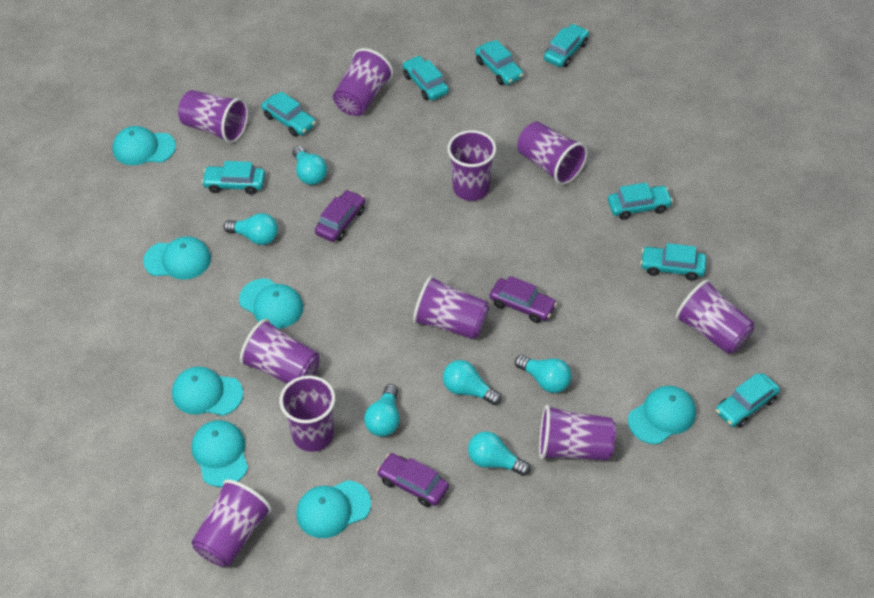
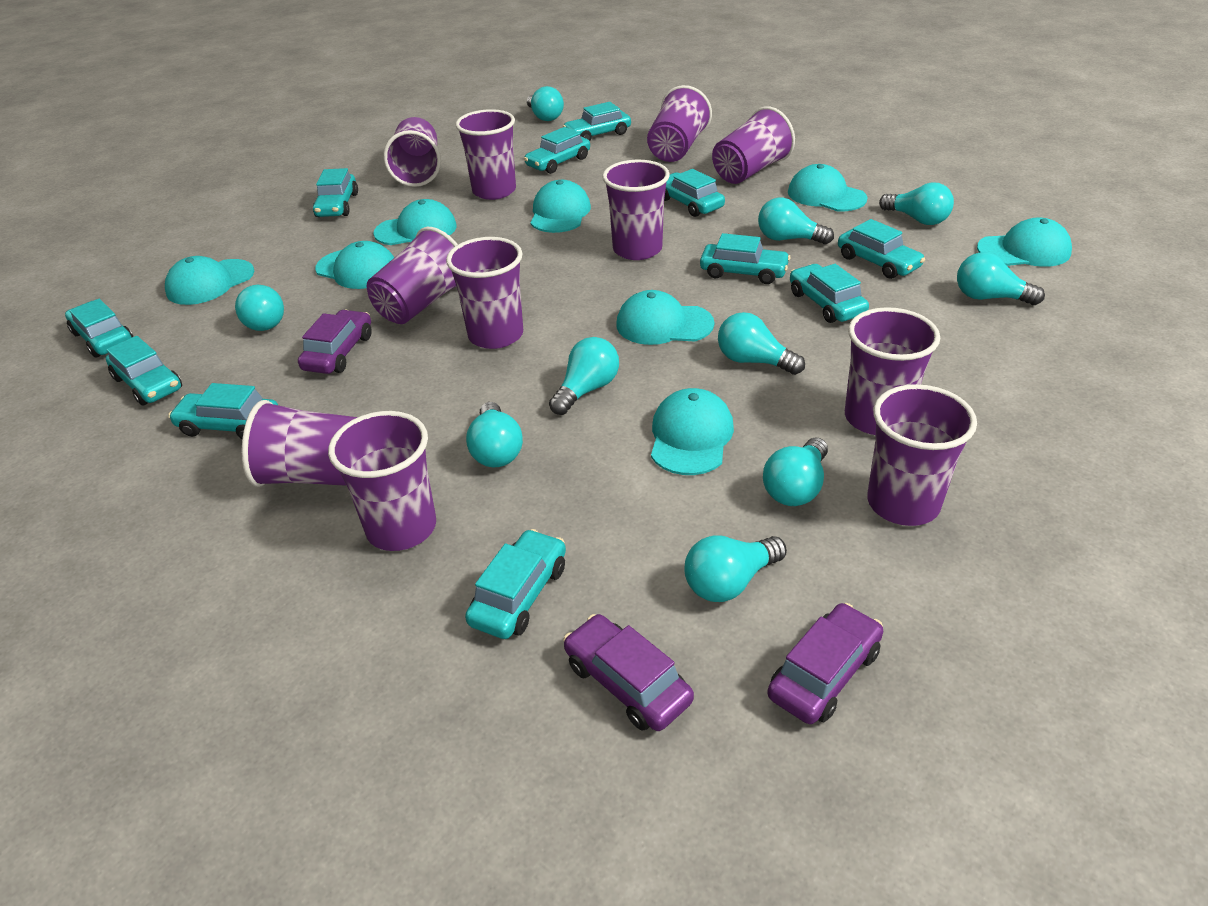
purple cup: [178,90,248,143] [191,479,272,567] [240,319,320,384] [279,375,335,452] [333,48,393,116] [413,276,489,339] [447,130,496,201] [517,121,588,185] [539,405,616,461] [675,279,754,354] = 10 -> [242,400,358,487] [328,411,436,551] [367,227,458,324] [383,117,441,187] [446,237,523,349] [455,109,516,200] [602,160,670,260] [647,85,712,162] [712,106,795,184] [845,307,940,435] [867,384,977,526] = 11
turquoise cap: [112,126,176,165] [143,236,211,280] [172,367,243,416] [191,420,248,487] [239,278,303,329] [296,480,371,538] [628,386,696,444] = 7 -> [165,256,254,305] [315,241,394,289] [373,199,457,245] [530,180,591,233] [616,290,714,345] [651,388,734,475] [788,164,868,211] [977,217,1072,267] = 8
turquoise car: [201,161,265,195] [261,91,316,136] [402,56,449,100] [475,40,523,85] [544,24,589,67] [608,182,673,220] [640,243,706,281] [716,373,780,428] = 8 -> [65,299,133,358] [106,336,182,406] [168,383,278,439] [313,168,358,217] [465,529,566,639] [524,127,590,174] [563,102,631,141] [664,169,725,217] [700,233,791,284] [790,264,869,323] [838,219,925,279] = 11
turquoise light bulb: [223,213,278,245] [292,146,327,185] [364,384,400,437] [443,360,502,405] [468,431,531,476] [515,355,572,393] = 6 -> [235,285,284,331] [466,402,523,467] [527,86,564,121] [549,337,619,415] [685,536,787,602] [718,312,805,375] [758,198,834,244] [763,437,828,506] [879,182,954,225] [957,252,1045,305] = 10

